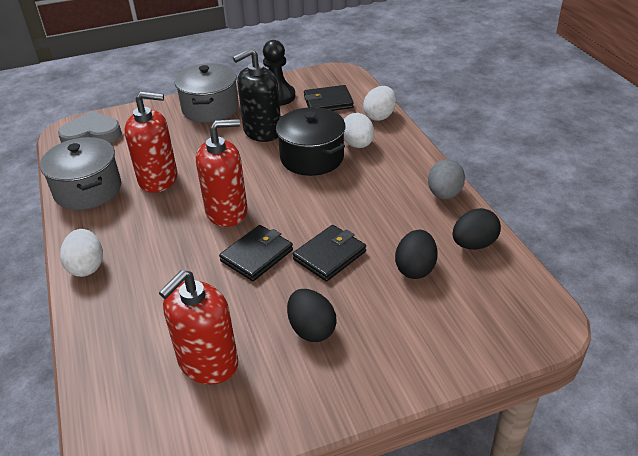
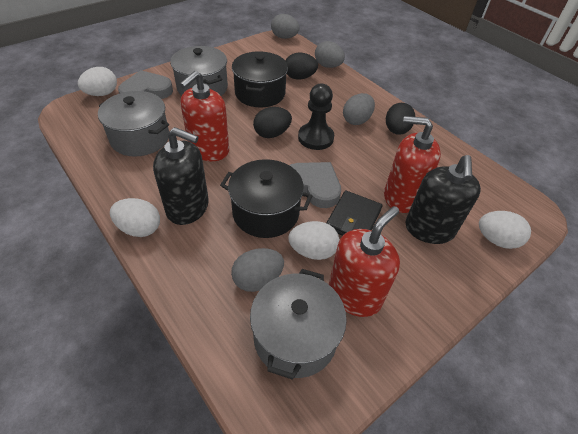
black pot: [276,107,346,176] = 1 -> [220,159,312,238] [232,51,288,108] = 2
black soap dispenser: [233,48,281,142] = 1 -> [153,127,209,225] [405,155,481,244] = 2
black wallet: [219,225,293,281] [293,225,366,281] [304,85,354,111] = 3 -> [327,190,382,236] = 1
grey egg: [428,160,465,199] = 1 -> [231,248,284,292] [271,14,300,39] [315,41,345,68] [343,93,375,125] = 4
grey heart: [58,111,122,143] = 1 -> [118,70,173,99] [289,162,341,208] = 2
grey pot: [40,137,121,210] [174,63,239,123] = 2 -> [98,91,169,157] [170,46,228,96] [250,269,347,380] = 3
white egg: [60,229,103,277] [344,113,374,148] [363,86,396,121] = 3 -> [78,67,117,96] [110,198,160,237] [288,221,340,260] [479,211,531,249] = 4

